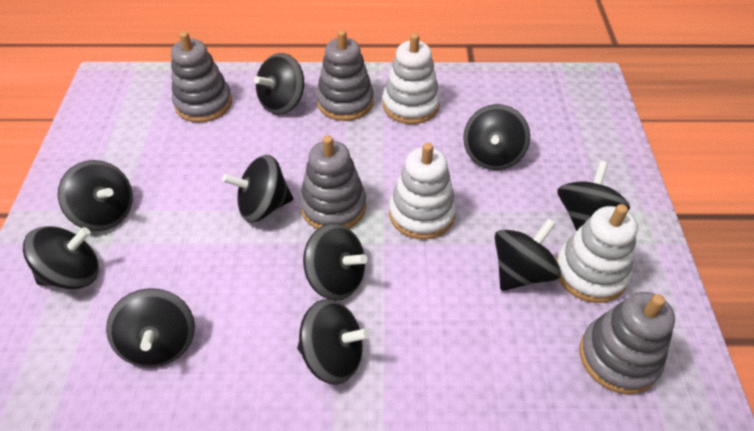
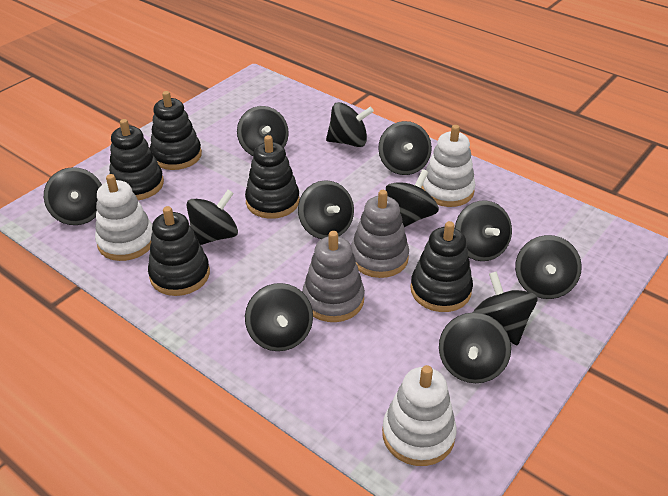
black spinning top: [23,226,99,289] [58,160,133,231] [106,288,195,368] [222,155,293,223] [254,53,304,115] [297,299,370,385] [303,223,367,301] [463,104,530,170] [495,218,561,291] [557,161,630,231] = 10 -> [44,167,102,225] [187,190,238,245] [237,106,289,156] [245,283,313,351] [298,180,354,239] [326,102,374,147] [378,121,432,175] [386,169,439,227] [439,312,511,383] [455,200,512,261] [473,271,537,345] [515,235,582,299] = 12
black stacking toy: none = 0 -> [109,119,164,200] [148,206,210,296] [150,91,202,170] [245,135,299,219] [410,221,473,312] = 5
grey stacking toy: [171,31,232,123] [300,135,366,229] [316,30,374,121] [580,292,675,394] = 4 -> [302,231,365,322] [351,190,409,278] = 2

